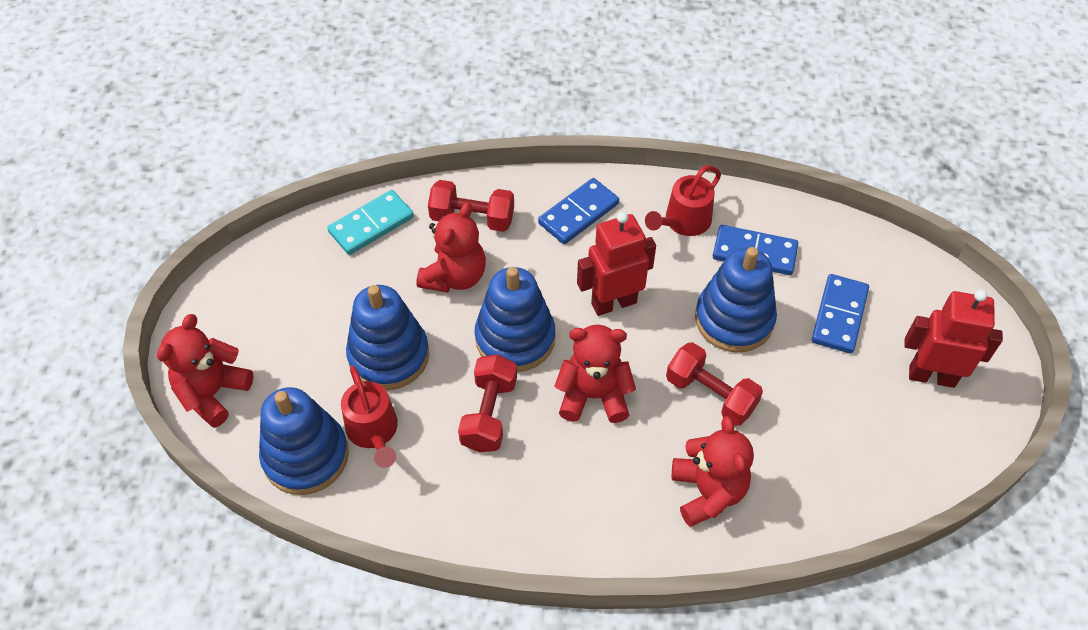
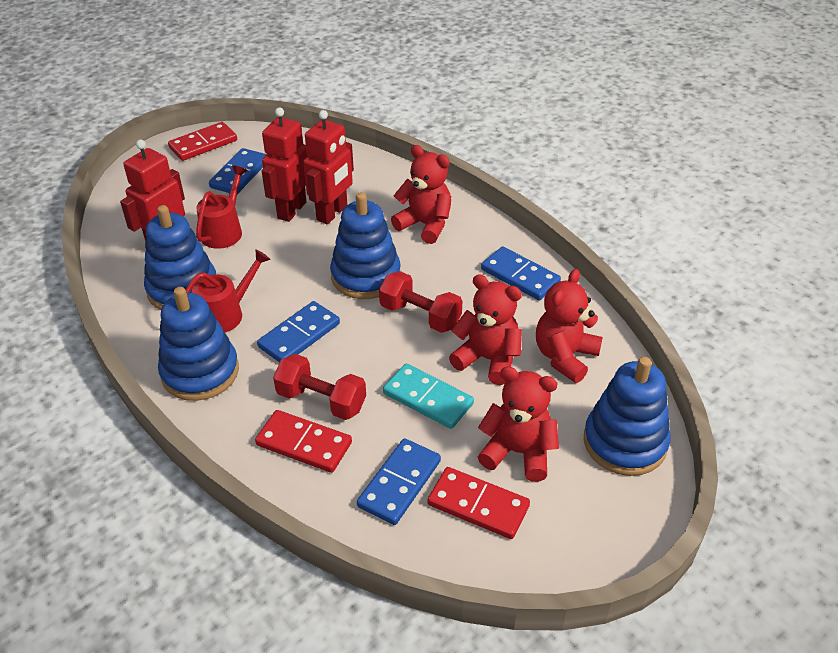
blue domino: [538,178,619,244] [713,225,798,275] [812,274,869,354] = 3 -> [209,148,267,194] [257,301,340,363] [357,438,441,525] [481,247,561,300] = 4
red domino: none = 0 -> [168,122,237,161] [255,410,352,473] [428,467,530,539] = 3
red dumbbell: [428,180,514,232] [458,354,517,452] [666,342,763,426] = 3 -> [273,354,366,420] [379,271,462,333] = 2
red robot: [577,212,656,316] [904,290,1003,388] = 2 -> [120,139,185,241] [262,107,308,222] [303,110,354,224] = 3

